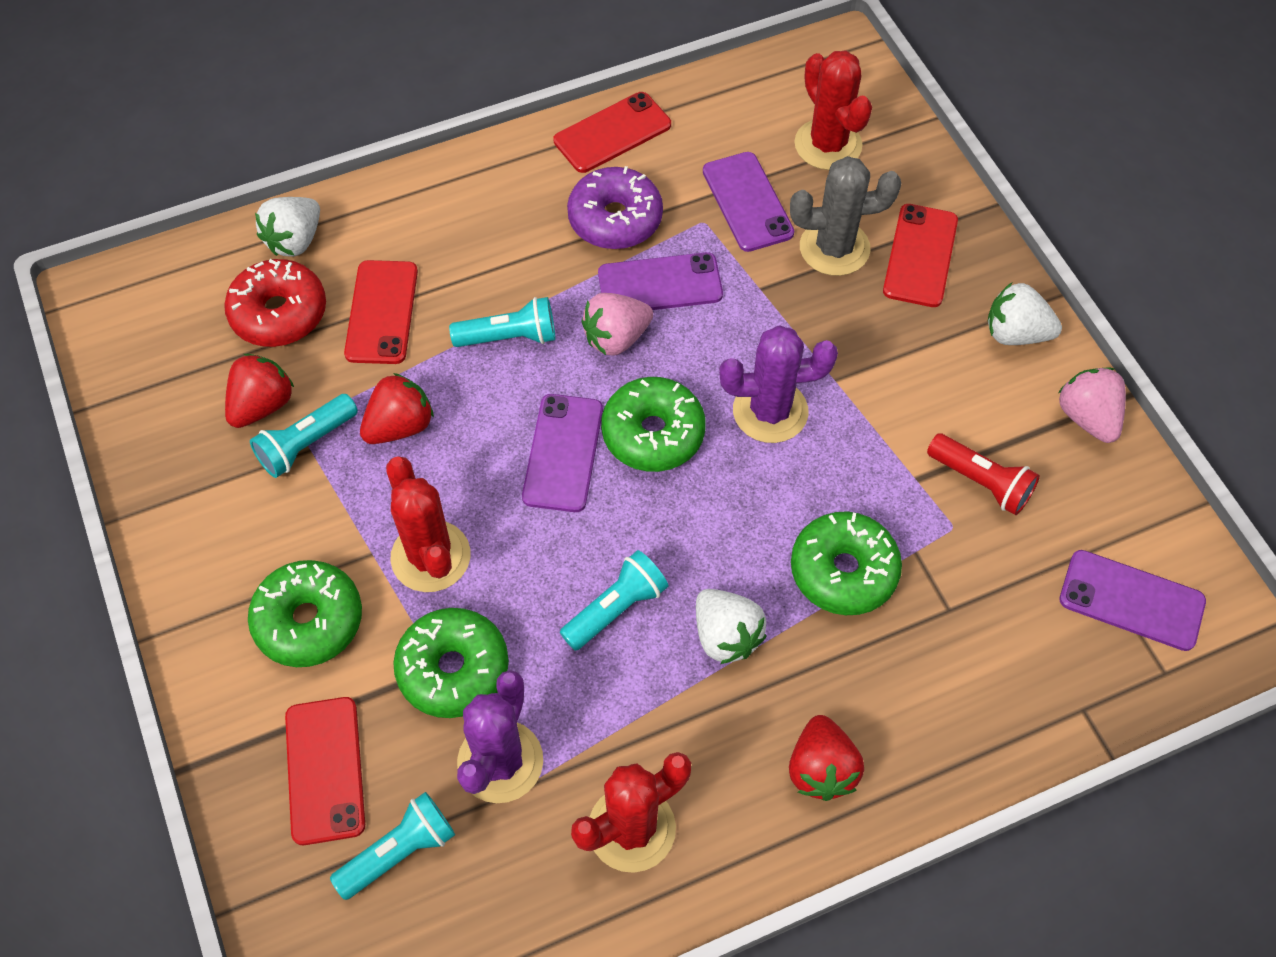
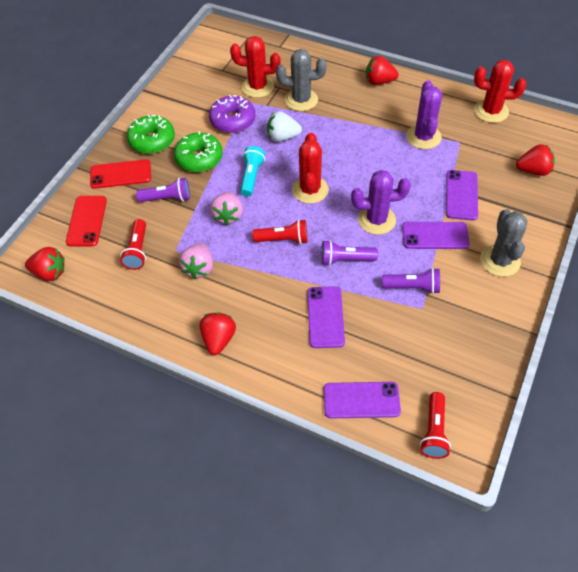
green donut: [248,560,362,667] [393,608,509,718] [601,377,706,472] [791,512,902,615] = 4 -> [127,114,175,154] [174,131,223,172] = 2
grey cactus: [790,156,901,276] = 1 -> [276,49,327,111] [480,209,528,277] = 2
purple flashlight: none = 0 -> [136,178,190,202] [321,240,378,266] [382,268,440,294] = 3
red donut: [224,259,326,347] = 1 -> none = 0
red flashlight: [927,433,1040,515] = 1 -> [120,219,146,270] [252,219,308,244] [420,392,451,459] = 3
red phone: [285,697,365,845] [344,260,418,364] [553,92,671,173] [883,204,958,307] = 4 -> [66,196,107,246] [90,159,151,189] = 2
red strawberry: [225,354,294,428] [360,373,434,444] [789,715,864,801] = 3 -> [25,247,64,281] [200,313,236,355] [366,56,399,85] [516,144,555,176] = 4
turquoise flashlight: [250,394,358,478] [330,792,455,900] [449,297,555,347] [560,550,669,651] = 4 -> [240,146,265,196] = 1
white strawberry: [255,197,320,257] [696,589,767,664] [988,283,1062,345] = 3 -> [267,111,302,142] = 1

